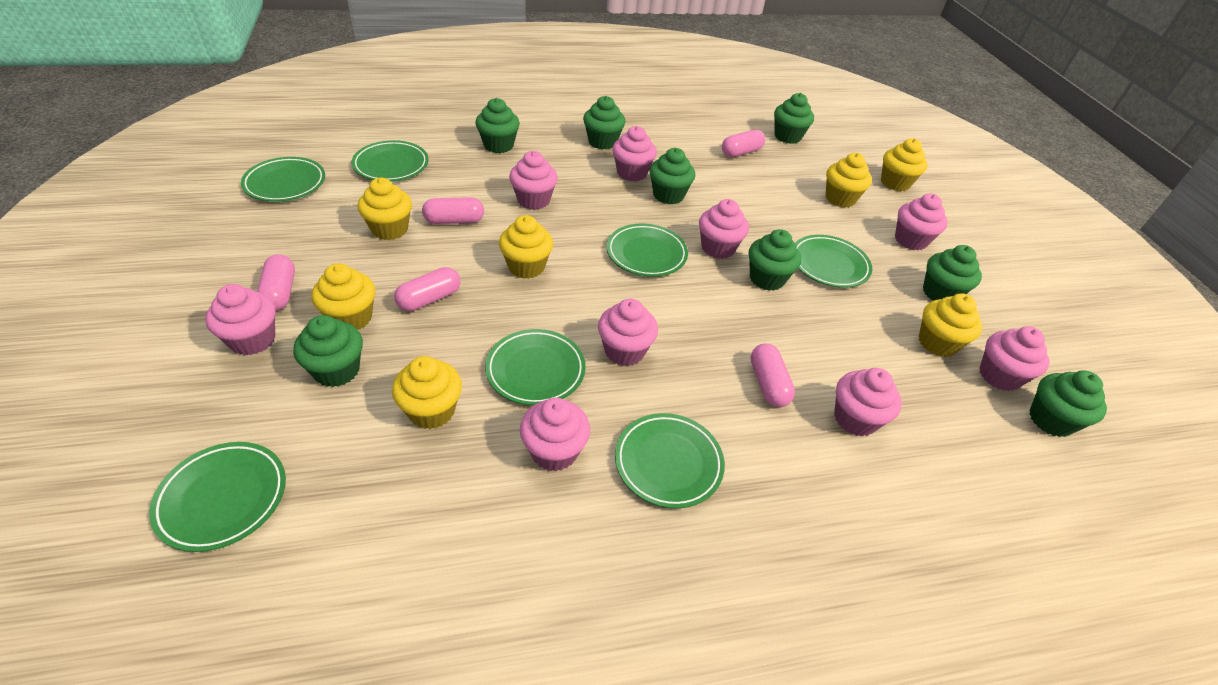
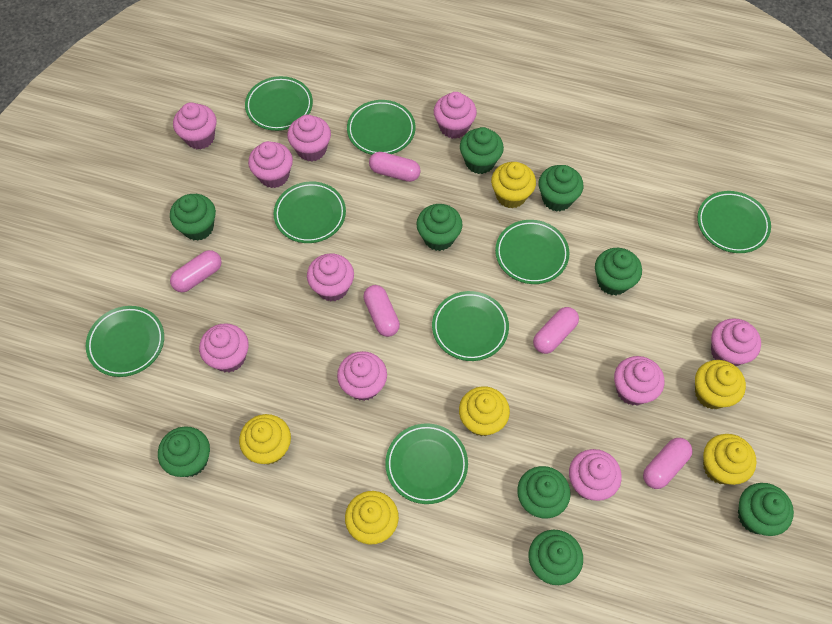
green cupcake: [293,315,363,387] [475,98,520,153] [583,96,625,149] [649,148,695,205] [749,229,801,291] [774,93,814,144] [923,245,982,301] [1029,370,1107,437] = 8 -> [158,426,210,477] [170,194,216,241] [416,204,463,251] [460,127,504,174] [517,466,571,519] [529,530,583,585] [539,165,583,212] [595,248,642,295] [738,483,794,536] = 9
green plate: [149,442,286,552] [241,157,325,202] [351,140,429,181] [485,329,586,405] [607,224,688,277] [615,413,725,508] [795,235,872,288] = 7 -> [86,306,164,377] [245,76,313,131] [274,182,346,243] [347,100,415,155] [385,423,468,504] [432,291,509,361] [495,220,569,284] [697,191,771,253] = 8
pink cupcake: [205,284,276,355] [509,151,558,210] [520,398,590,472] [598,299,658,366] [612,126,657,182] [699,199,749,259] [834,368,902,437] [895,194,948,251] [979,326,1050,391] = 9 -> [173,102,217,149] [199,323,249,373] [248,141,293,188] [287,115,331,161] [307,253,354,301] [337,351,387,401] [434,92,477,139] [569,449,622,501] [614,356,664,406] [711,318,761,366] = 10
yellow cupcake: [312,263,375,330] [358,178,412,240] [392,356,462,429] [499,215,553,279] [825,153,872,208] [881,138,928,191] [919,294,982,357] = 7 -> [239,414,291,465] [345,491,399,545] [459,386,510,436] [491,162,536,208] [695,360,746,409] [703,434,757,485] = 6

